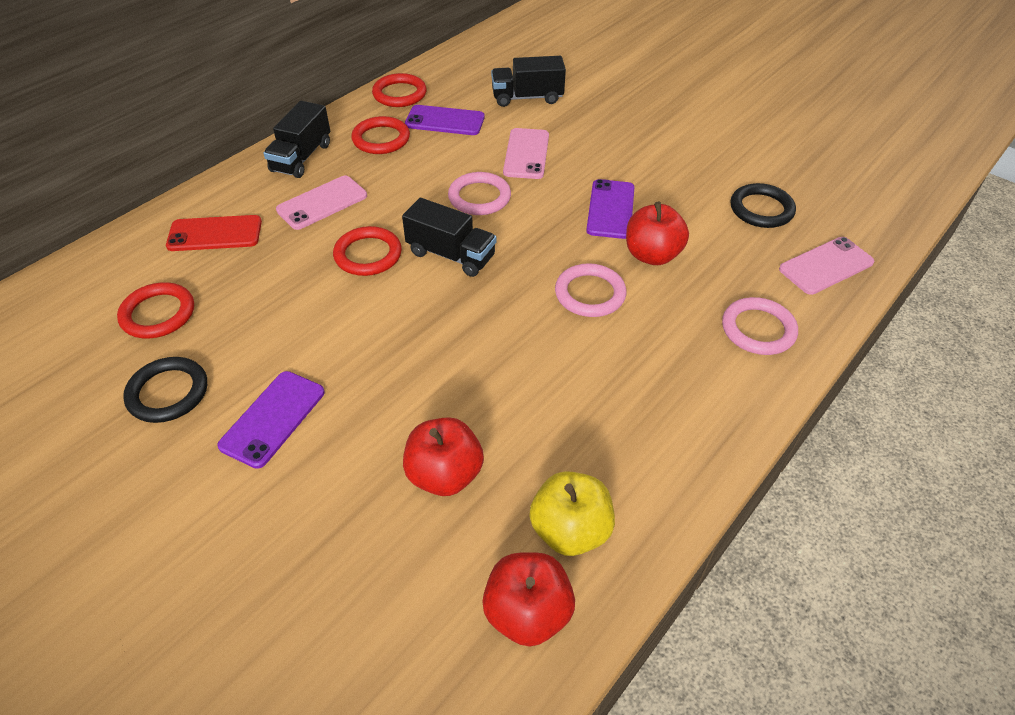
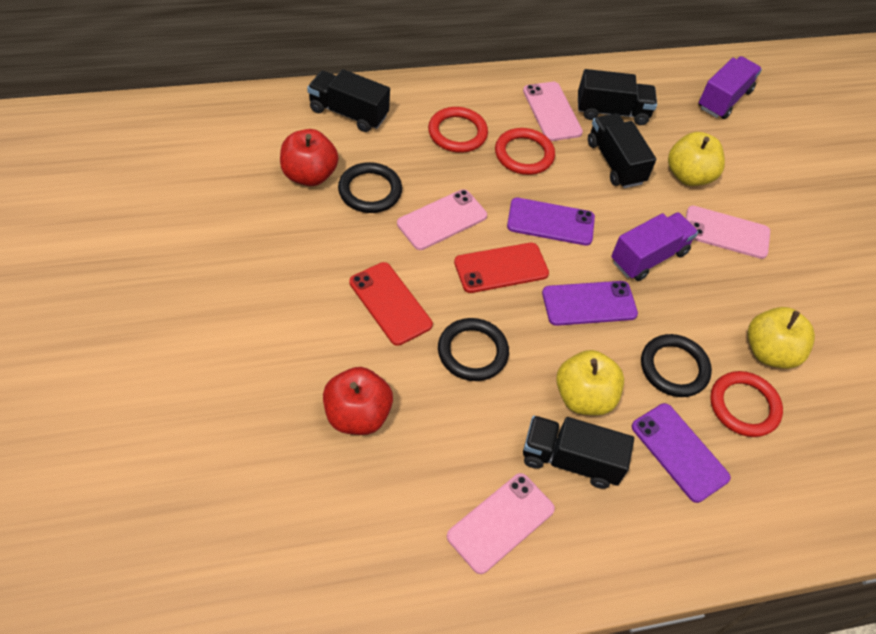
black ring: [123,357,207,423] [730,183,796,228] = 2 -> [338,162,402,213] [438,318,509,381] [641,334,712,397] = 3
black truck: [263,101,330,178] [402,198,497,277] [491,56,566,107] = 3 -> [307,69,390,132] [523,416,634,489] [578,69,657,125] [588,113,656,188] = 4
pink phone: [276,175,367,230] [503,128,549,179] [779,237,874,295] = 3 -> [397,189,487,250] [447,473,555,574] [523,82,583,141] [686,206,770,259] = 4
pink ring: [448,172,511,215] [555,263,627,317] [722,297,798,355] = 3 -> none = 0
purple truck: none = 0 -> [611,212,698,281] [698,56,762,119] = 2
red apple: [403,417,484,496] [482,552,575,647] [626,202,689,265] = 3 -> [280,129,339,186] [323,367,393,435] = 2
red phone: [166,215,262,251] = 1 -> [349,262,433,346] [454,243,549,293] = 2
red ring: [117,282,194,339] [333,226,402,276] [351,116,410,154] [372,73,427,107] = 4 -> [428,107,488,153] [495,128,555,175] [710,371,783,437] = 3
yellow apple: [529,471,615,556] = 1 -> [556,350,624,415] [668,132,725,186] [748,307,815,369] = 3

